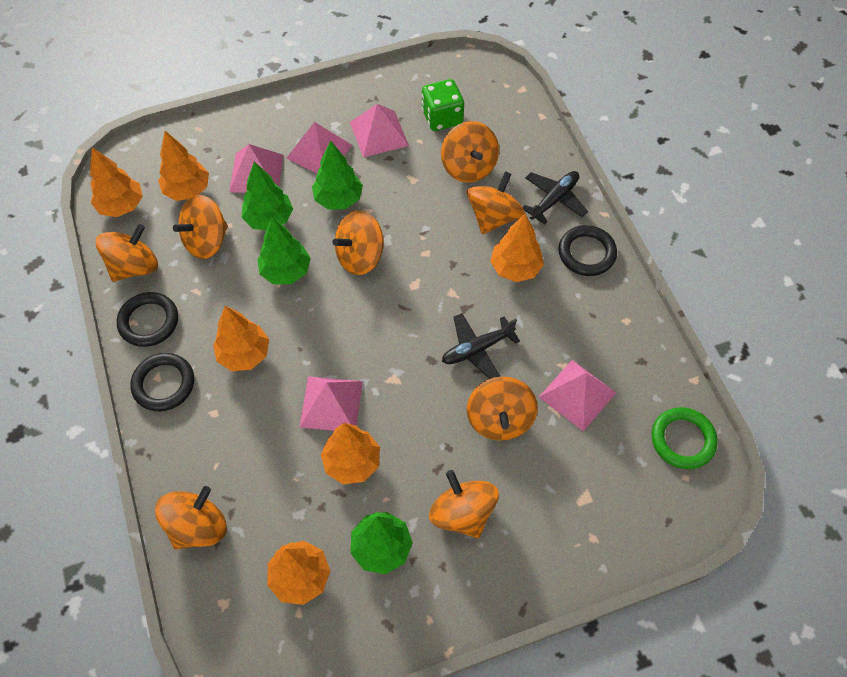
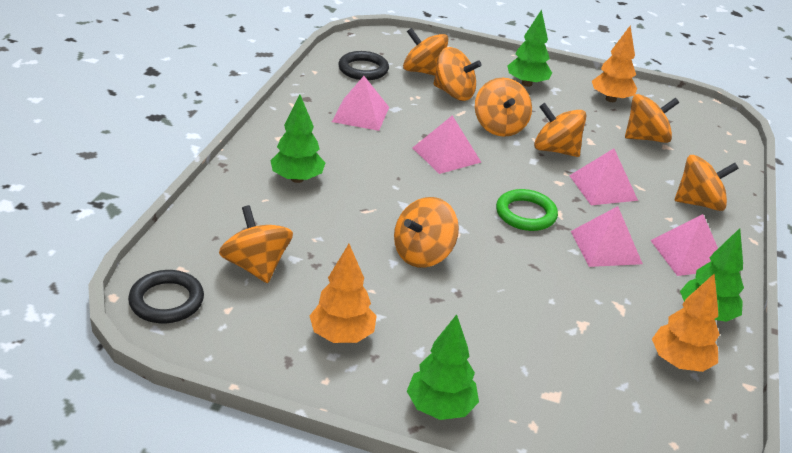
black plane: [442,313,520,379] [522,171,588,224] = 2 -> none = 0
black ring: [117,292,178,347] [131,353,194,411] [559,225,617,276] = 3 -> [128,270,204,323] [338,51,389,80] = 2
green dice: [422,79,464,131] = 1 -> none = 0
orange tree: [90,147,143,217] [158,131,209,201] [213,306,269,371] [267,541,330,605] [321,423,380,484] [490,214,544,282] = 6 -> [310,244,377,343] [592,26,637,102] [652,274,720,372] = 3

